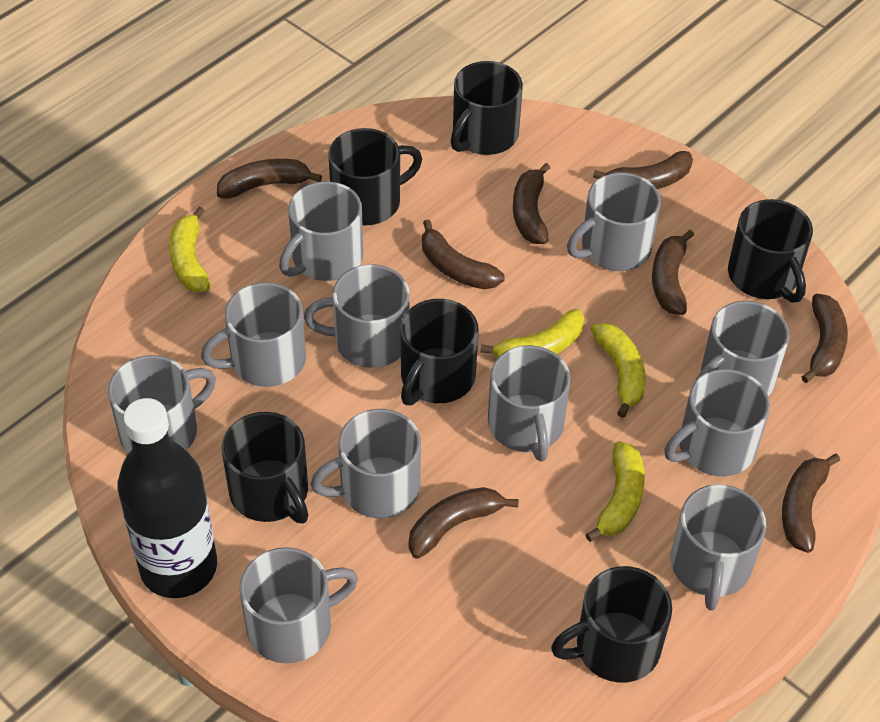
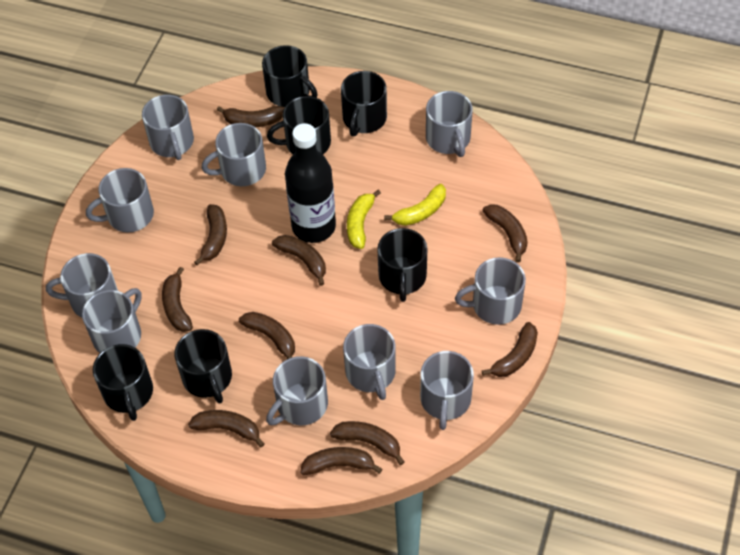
brown banana: [217,159,322,199] [409,487,519,559] [422,220,505,289] [513,163,550,244] [593,151,693,189] [652,230,694,315] [782,453,840,553] [802,294,848,383] = 8 -> [162,267,193,332] [188,410,264,447] [194,204,227,266] [217,106,284,127] [239,312,295,359] [272,235,326,286] [300,447,382,475] [330,421,404,465] [482,204,528,262] [482,322,538,377] = 10
grey mug: [108,355,216,454] [201,282,306,387] [240,547,358,664] [279,181,363,281] [304,264,410,368] [310,409,421,519] [488,345,571,462] [567,173,661,271] [664,369,770,476] [671,484,766,611] [696,301,789,396] = 11 -> [46,253,118,318] [82,288,142,353] [86,168,154,233] [142,95,194,160] [202,123,266,186] [266,356,328,425] [343,324,396,400] [420,351,474,430] [426,91,473,157] [455,257,526,325] = 10
yellow banana: [169,207,210,292] [480,309,584,358] [585,441,645,542] [591,323,646,418] = 4 -> [347,190,381,249] [384,184,446,226] = 2

